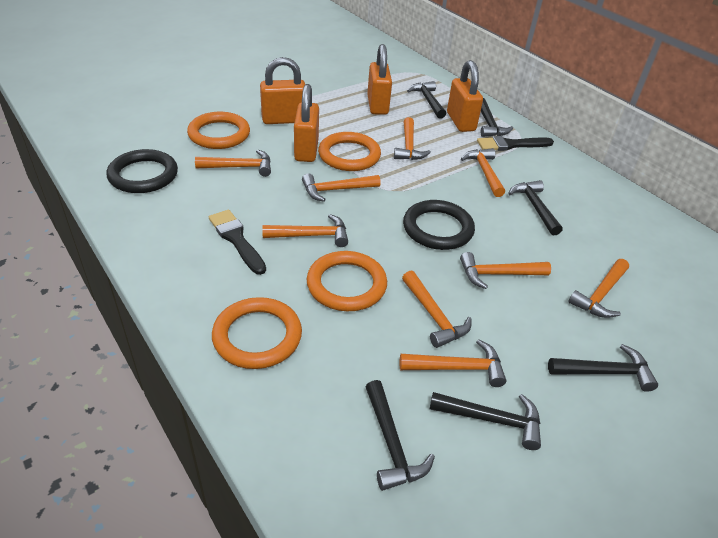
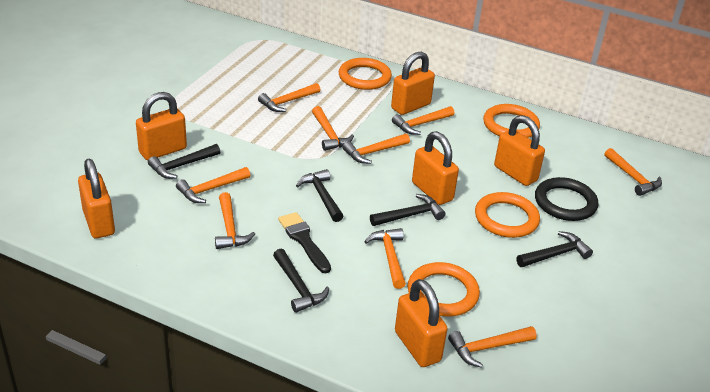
black brush: [209,210,266,275] [477,136,554,151] = 2 -> [278,212,331,273] = 1
black hammer: [366,380,435,491] [407,81,446,119] [430,392,541,450] [481,98,513,137] [508,180,563,236] [548,344,658,392] = 6 -> [148,144,220,179] [273,249,329,313] [296,169,343,222] [370,194,446,226] [517,231,593,267] = 5
black ring: [106,149,178,193] [403,200,475,250] = 2 -> [535,177,598,221] = 1
orange padlock: [260,57,305,124] [294,84,319,162] [367,44,392,115] [447,60,483,132] = 4 -> [78,159,115,238] [136,92,187,160] [391,52,435,115] [395,279,448,367] [412,131,459,205] [494,115,545,186] = 6

